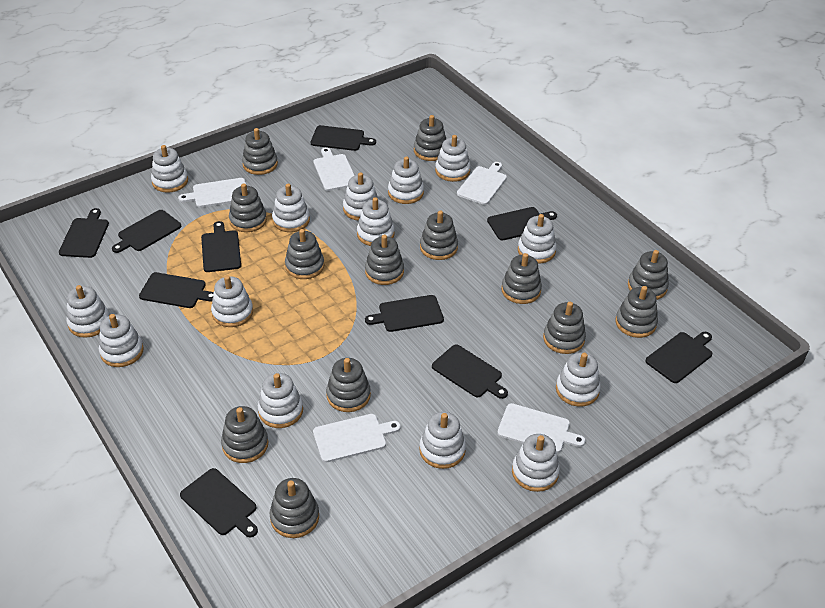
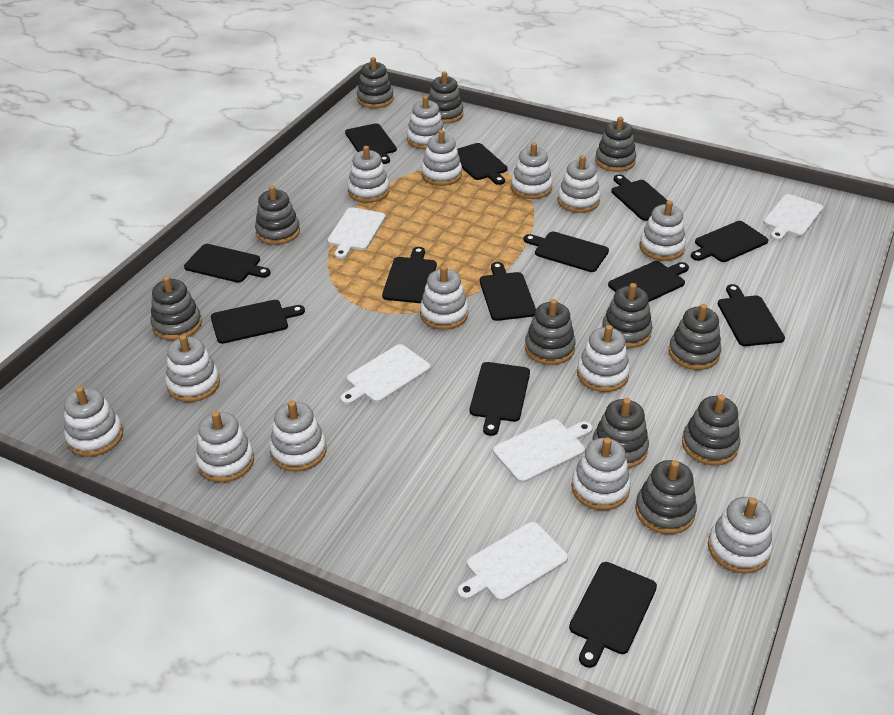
black cutting board: [59,208,109,258] [112,210,182,253] [139,272,214,308] [180,468,258,537] [201,221,241,272] [311,125,376,151] [365,295,444,332] [432,345,508,399] [487,207,557,240] [645,332,712,383] = 10 -> [184,244,271,283] [211,300,305,344] [345,123,397,164] [382,247,437,303] [457,143,508,185] [470,362,530,436] [480,262,536,321] [524,231,609,272] [569,562,657,668] [608,261,689,302] [611,174,668,221] [691,221,768,262] [718,284,785,346] = 13
grey stacking toy: [221,406,268,463] [229,184,267,232] [242,128,278,175] [270,478,319,538] [285,229,324,279] [326,358,371,412] [365,235,404,285] [414,115,446,161] [420,211,458,260] [501,253,542,304] [543,302,586,354] [615,286,658,338] [628,250,669,300] = 13 -> [151,276,202,340] [255,185,300,245] [357,57,394,108] [428,71,463,124] [525,299,576,365] [592,398,649,468] [595,117,636,172] [602,283,652,348] [635,460,697,534] [669,304,721,370] [682,395,740,465] = 11

